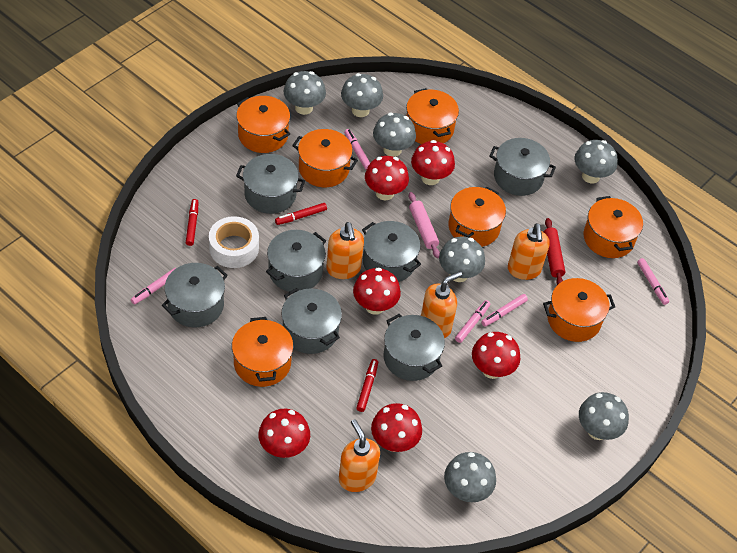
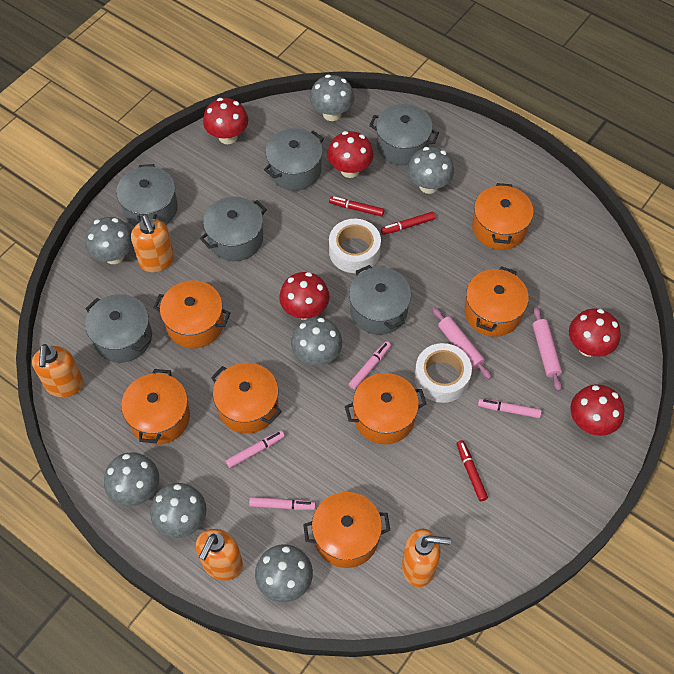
grey pot: [162,263,228,328] [236,154,305,214] [266,230,326,292] [282,288,342,354] [362,221,421,282] [383,314,445,381] [489,138,556,196] = 7 -> [85,294,152,363] [116,164,178,227] [200,196,267,261] [264,128,324,191] [349,265,411,335] [369,104,439,165] = 6
pink marker: [131,268,176,305] [344,129,370,170] [455,300,490,343] [481,294,528,327] [637,258,669,305] = 5 -> [226,430,285,468] [249,497,316,510] [349,341,391,389] [478,399,542,418] = 4
pink rolling pin: [409,192,440,258] = 1 -> [432,307,492,379] [532,307,562,391] = 2
red mushroom: [258,409,310,458] [353,267,401,315] [365,156,409,201] [371,403,422,452] [411,140,455,185] [472,332,520,379] = 6 -> [203,98,248,144] [279,272,329,320] [327,131,374,178] [569,308,621,357] [570,384,624,436] = 5
red rolling pin: [544,218,565,285] = 1 -> none = 0
white tape: [209,216,259,268] = 1 -> [329,219,381,273] [414,343,472,403] = 2

